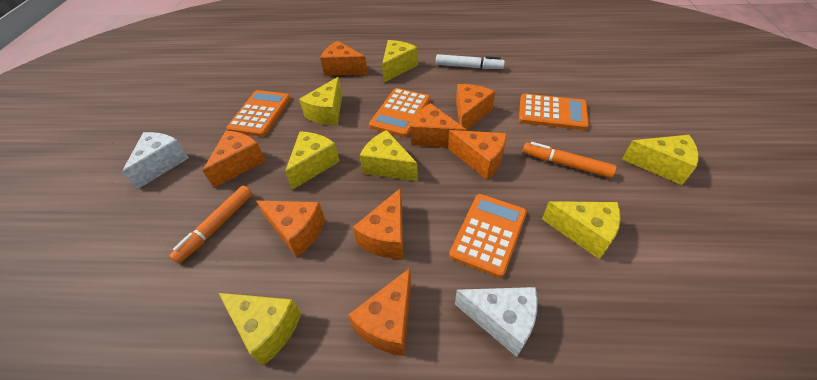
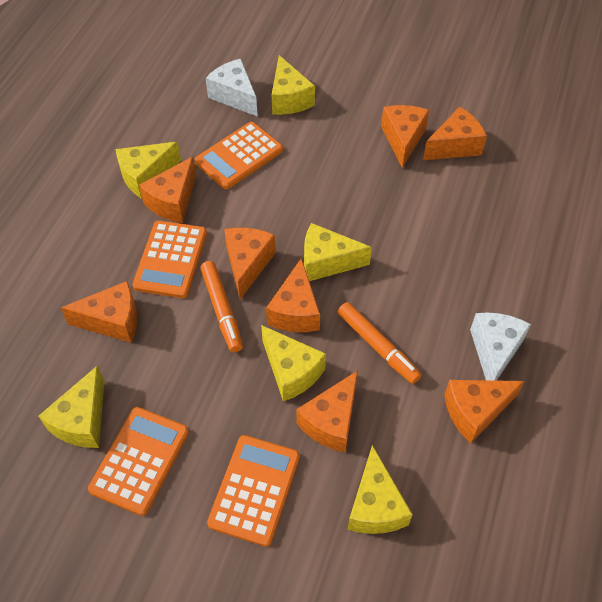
white marker: [436,54,505,69] = 1 -> none = 0
yellow cheese: [219,293,301,366] [285,131,340,190] [299,77,342,125] [359,130,418,181] [382,40,418,83] [542,201,621,259] [622,135,699,185] = 7 -> [39,365,105,448] [116,142,181,199] [261,325,326,401] [272,55,315,115] [304,223,372,281] [348,445,413,534] = 6

